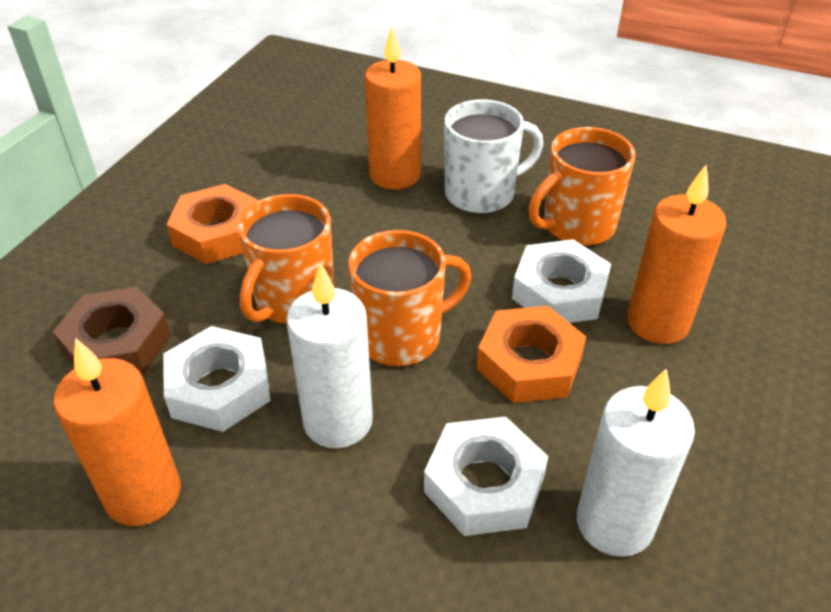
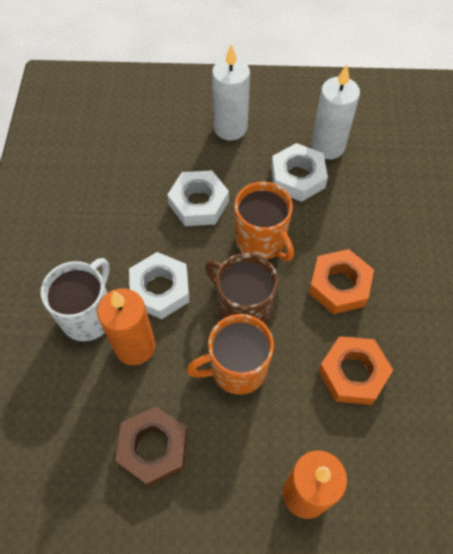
brown mug: none = 0 -> [205,253,278,324] = 1
orange candle: [53,338,181,526] [365,27,421,190] [627,165,726,344] = 3 -> [97,288,156,365] [283,451,347,519] = 2
orange mug: [238,194,334,324] [348,230,472,366] [528,127,636,246] = 3 -> [186,314,274,395] [235,182,294,261] = 2

